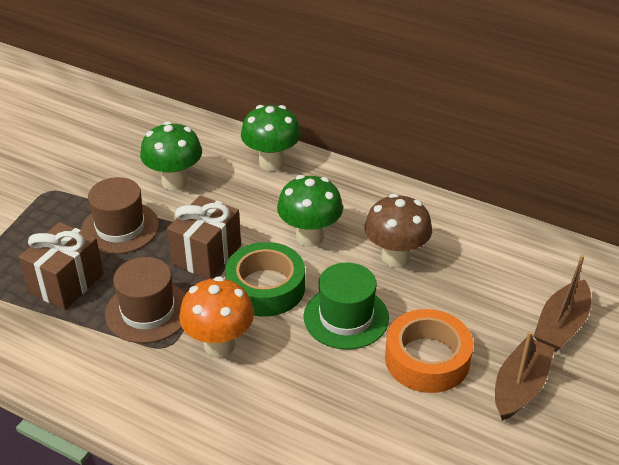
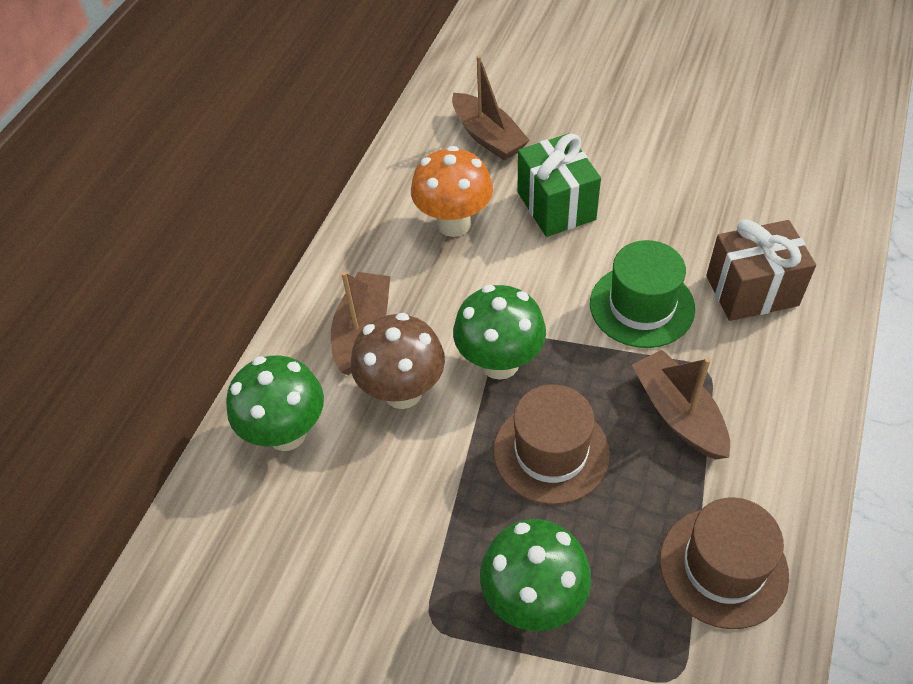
brown boat: [495,331,555,421] [534,255,591,352] = 2 -> [331,271,390,375] [452,55,530,161] [632,350,730,460] = 3
brown gift: [19,222,104,310] [167,195,241,279] = 2 -> [706,220,816,321] = 1
green gift: none = 0 -> [518,134,601,237] = 1
green tape: [225,242,305,317] = 1 -> none = 0
orange tape: [385,309,473,393] = 1 -> none = 0

